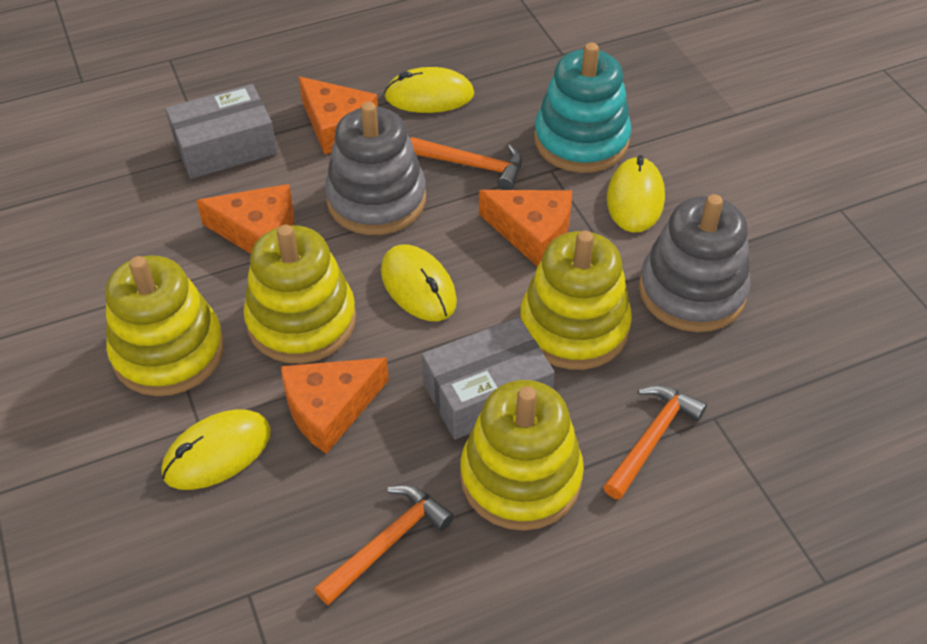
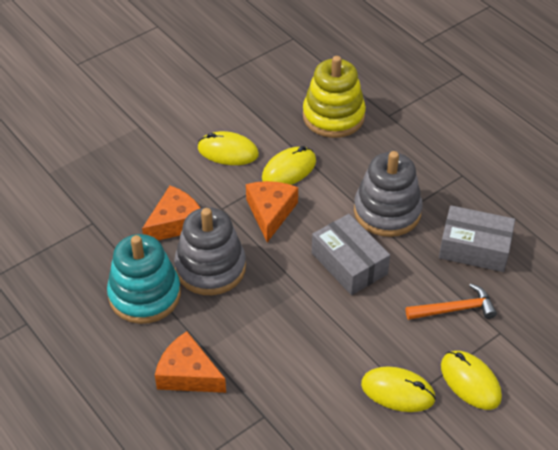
orange cheese: [196,184,294,254] [281,357,389,454] [298,76,378,155] [479,190,572,267] = 4 -> [142,186,200,240] [155,331,226,393] [246,181,298,242] = 3
orange hammer: [314,485,454,606] [411,137,522,190] [603,385,707,500] = 3 -> [406,283,497,320] = 1
yellow stacking toy: [105,255,224,396] [244,225,356,363] [460,380,584,531] [520,231,632,370] = 4 -> [303,56,366,138] = 1

